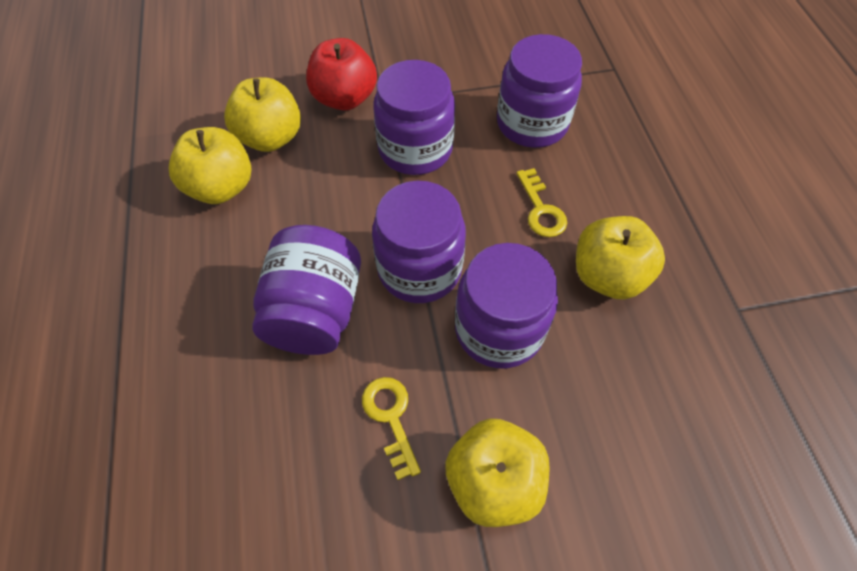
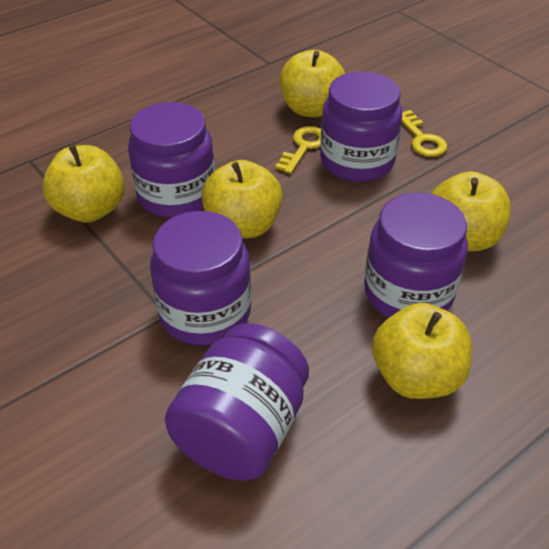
red apple: [306,38,377,111] = 1 -> none = 0
yellow apple: [169,127,251,204] [224,77,301,152] [445,418,550,527] [576,216,665,300] = 4 -> [42,145,125,223] [201,160,283,239] [279,50,345,117] [372,303,472,399] [431,171,511,252] = 5

